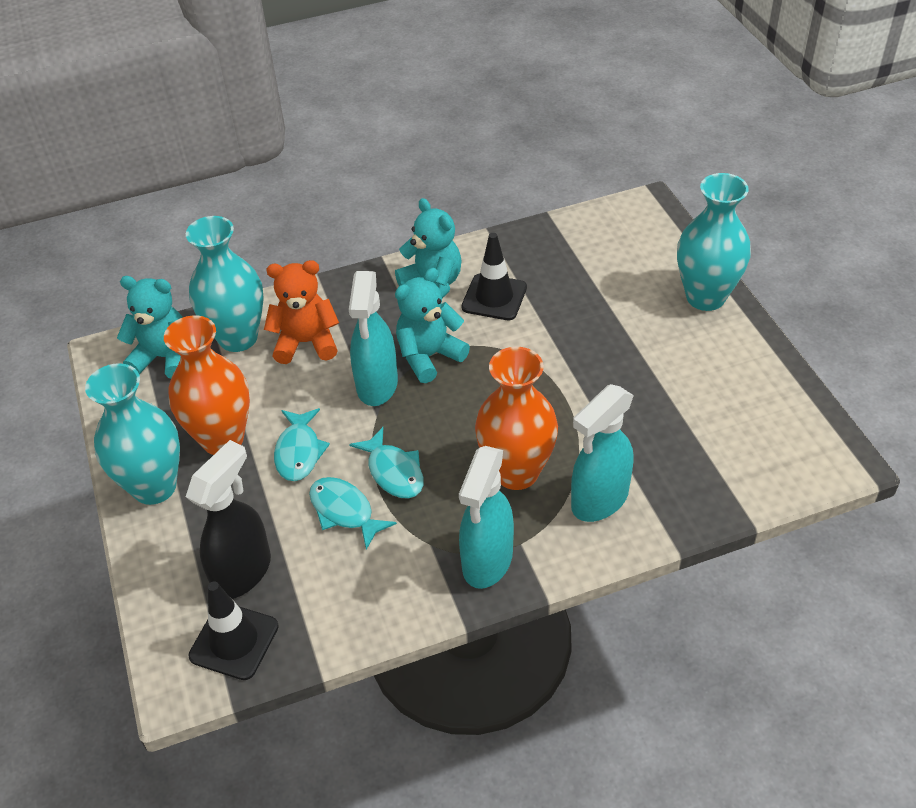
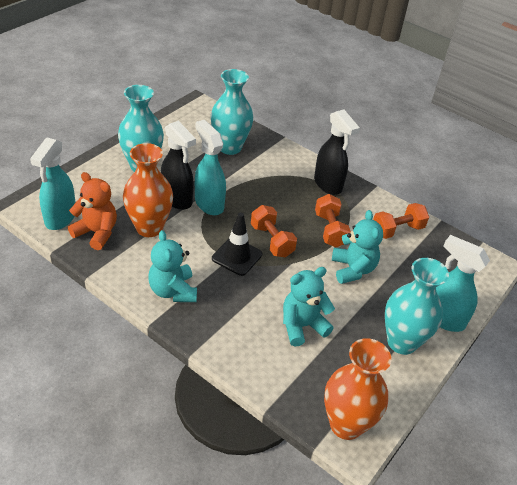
black spray bottle: [186,440,271,599] = 1 -> [161,121,196,210] [314,110,360,195] = 2
black traffic cone: [188,581,279,680] [461,233,527,320] = 2 -> [212,212,262,276] = 1
orange dumbbell: none = 0 -> [251,205,297,257] [315,194,351,247] [373,203,429,239] = 3
turquoise fish: [274,408,330,481] [309,477,397,550] [349,427,424,499] = 3 -> none = 0

